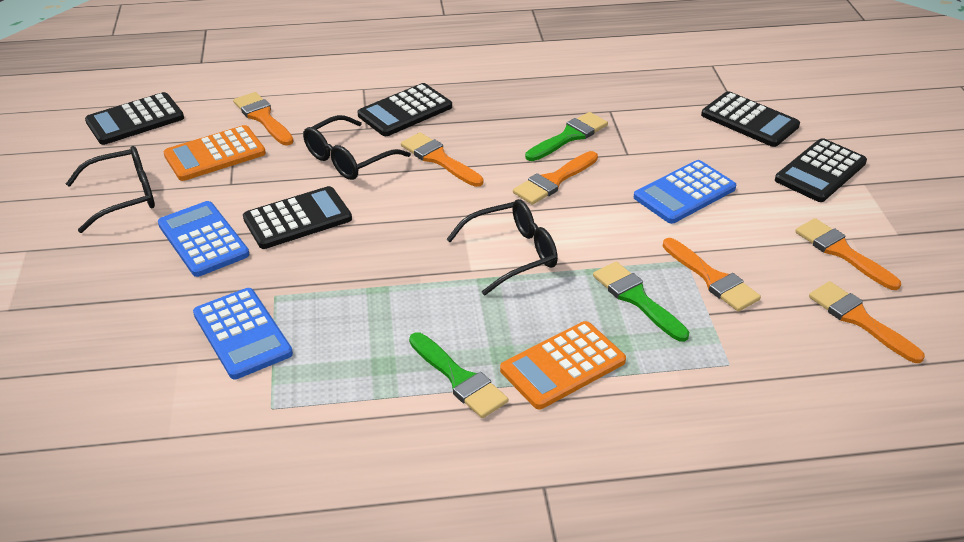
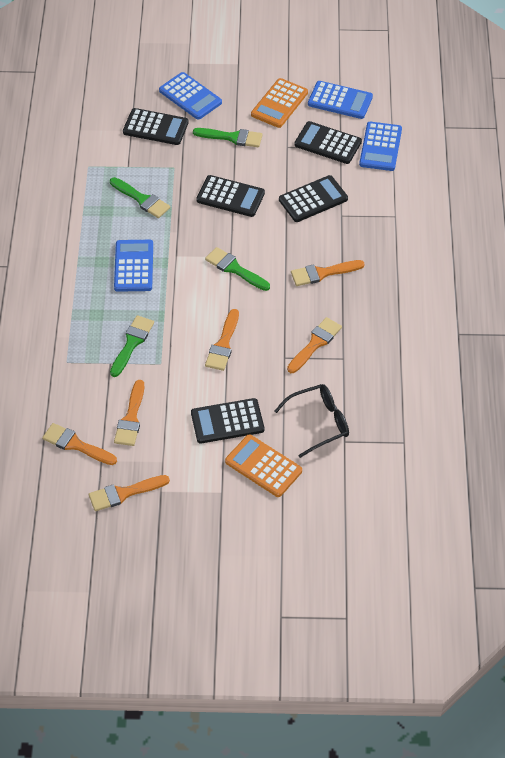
black glasses: [66,146,155,233] [303,115,411,180] [446,199,558,295] = 3 -> [275,384,349,458] = 1
blue calculator: [158,201,250,277] [193,288,293,379] [634,160,737,224] = 3 -> [114,240,153,292] [159,72,222,120] [308,81,373,119] [359,122,402,171] = 4
green brush: [409,332,508,418] [525,112,608,161] [593,261,689,342] = 3 -> [110,177,170,218] [110,315,154,377] [193,128,263,147] [205,247,270,291] = 4

